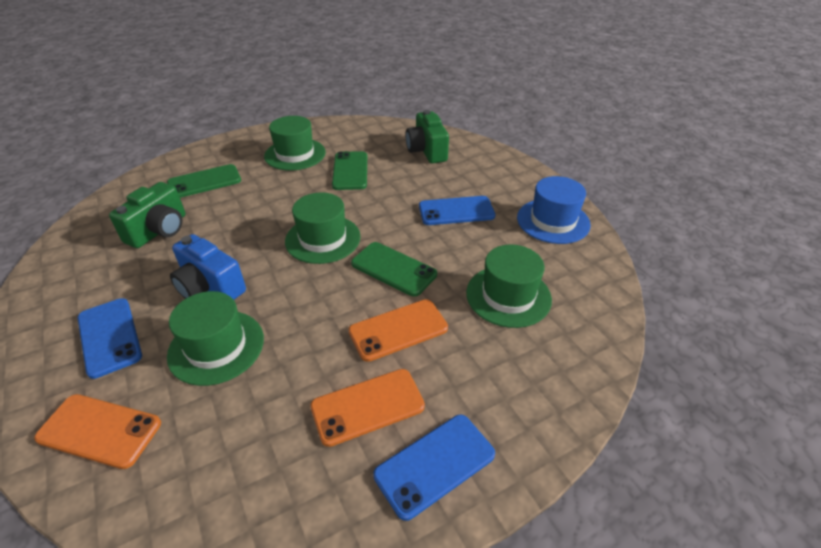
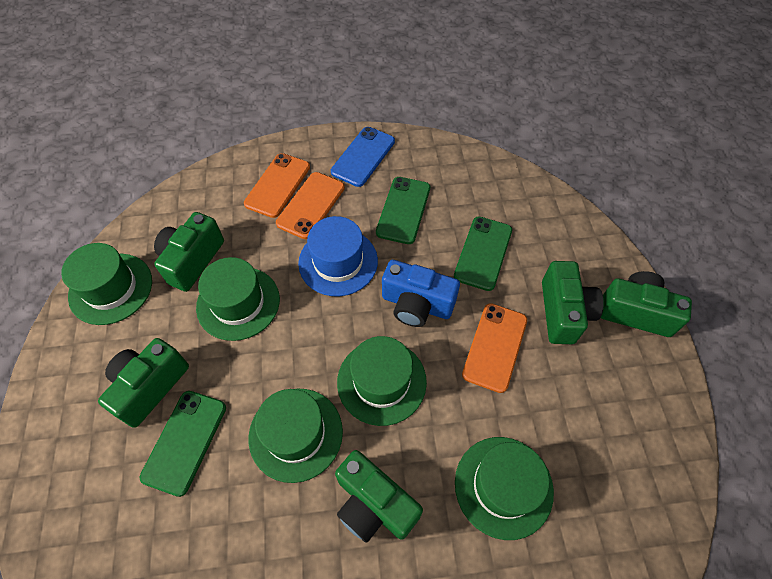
blue phone: [78,298,142,379] [373,415,495,521] [419,196,495,225] = 3 -> [331,127,395,187] = 1
green camera: [109,182,185,248] [405,110,449,163] = 2 -> [98,338,189,428] [154,212,224,292] [335,450,423,543] [542,261,604,344] [601,271,692,337] = 5
green hat: [167,291,264,386] [264,116,326,171] [285,193,361,264] [466,245,552,328] = 4 -> [61,243,152,325] [196,257,280,341] [249,389,343,483] [337,336,427,426] [455,437,554,540] = 5

